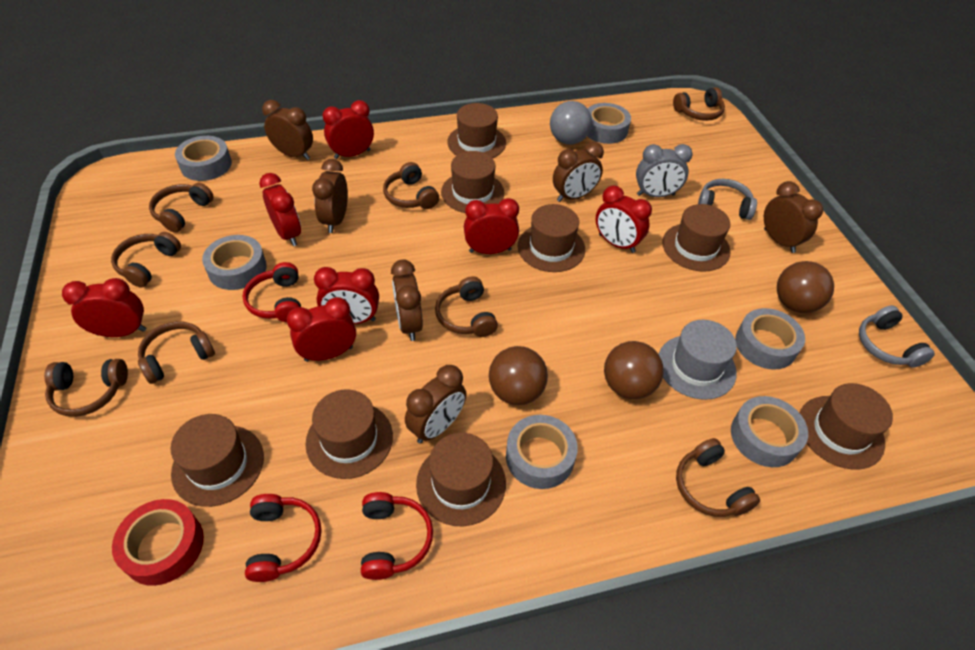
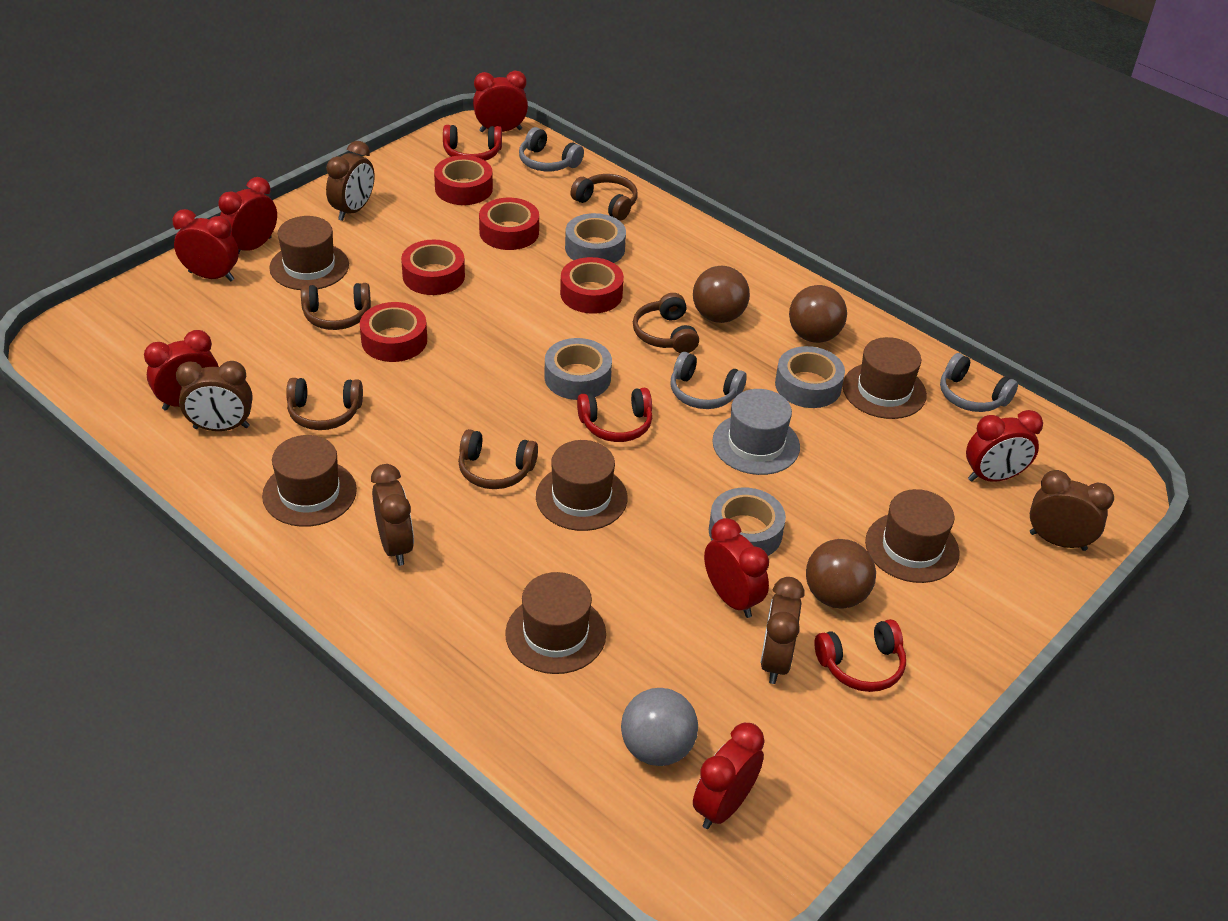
brown clock: [262,100,313,160] [312,159,348,233] [391,259,423,341] [405,365,467,444] [553,142,604,202] [764,181,823,253] = 6 -> [176,361,253,431] [326,141,375,221] [371,464,414,566] [761,577,805,684] [1030,470,1114,551] = 5
brown hat: [170,414,264,507] [305,389,393,479] [416,433,506,526] [441,151,504,213] [447,103,506,158] [518,204,585,272] [662,204,731,272] [800,383,893,470] = 8 -> [262,435,357,527] [269,216,349,290] [505,572,606,674] [536,440,628,531] [843,337,927,419] [865,489,960,583] = 6
brown headphones: [44,359,128,417] [111,232,181,287] [138,321,215,384] [149,183,214,233] [383,162,439,209] [435,276,498,337] [673,87,725,121] [676,438,760,517] = 8 -> [286,378,363,430] [301,283,371,330] [458,429,538,489] [570,174,638,221] [633,293,699,353] = 5
grey clock: [636,144,693,197] = 1 -> none = 0
grey headphones: [698,179,757,220] [859,305,935,368] = 2 -> [519,127,584,171] [671,352,747,409] [940,353,1018,412] = 3
grey tape: [175,136,232,181] [202,235,267,290] [506,415,578,489] [587,103,631,144] [731,396,808,467] [735,308,805,370] = 6 -> [544,338,612,400] [565,213,626,263] [709,488,786,556] [775,346,845,408] = 4
red tape: [112,499,204,586] = 1 -> [360,302,427,362] [401,240,465,295] [434,155,493,205] [479,198,539,250] [560,257,624,314] = 5

